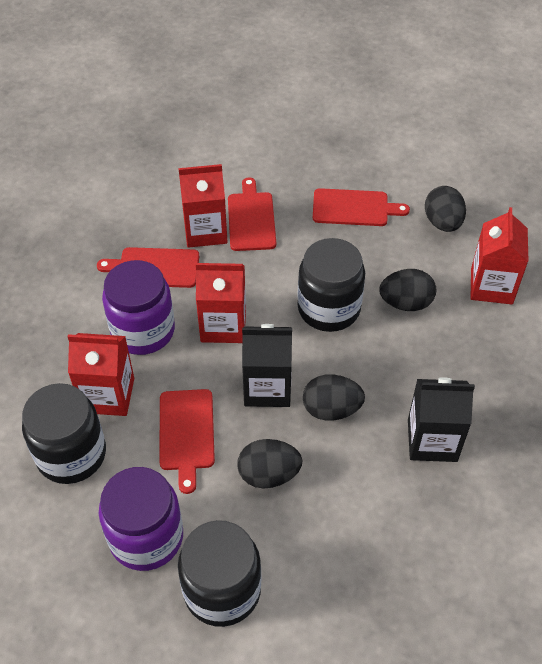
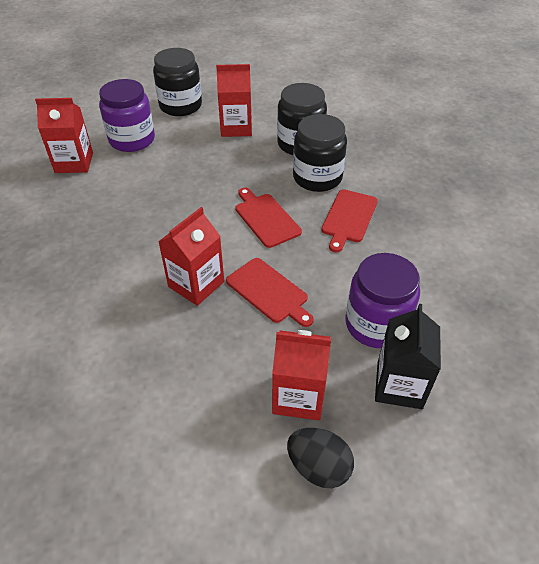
black carton: [242,324,292,407] [408,377,475,462] = 2 -> [375,304,441,409] = 1
black egg: [237,439,303,488] [303,374,365,421] [379,269,436,311] [425,186,466,232] = 4 -> [287,428,354,488] = 1
red cutting board: [97,247,199,288] [159,389,215,494] [228,178,276,251] [313,188,410,226] = 4 -> [226,258,314,327] [236,188,302,248] [321,189,378,252] = 3

